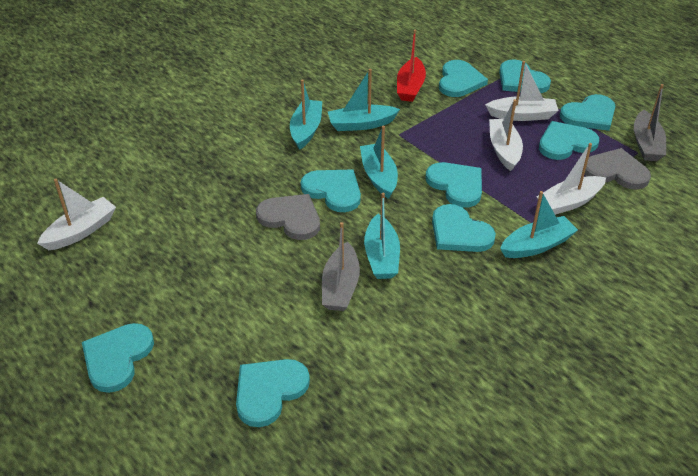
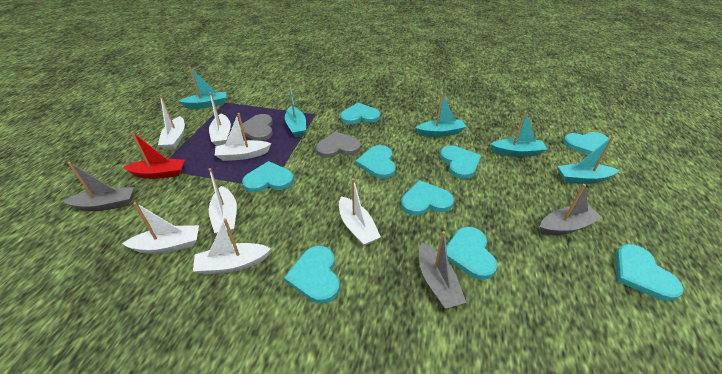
grey boat: [322,222,360,311] [634,84,666,161] = 2 -> [63,162,134,211] [419,231,466,309] [540,184,602,235] = 3
white boat: [37,179,116,250] [485,61,559,121] [489,99,523,171] [537,143,606,215] = 4 -> [122,202,199,254] [158,95,185,150] [193,218,271,275] [208,168,237,234] [209,92,231,146] [215,113,271,161] [339,178,381,246] = 7

